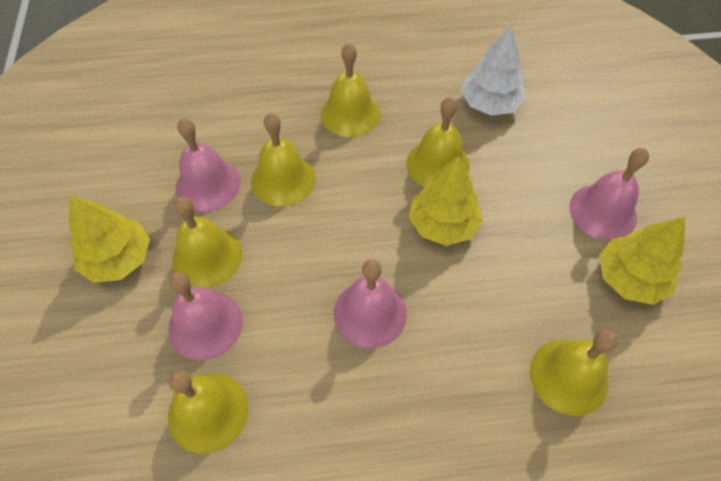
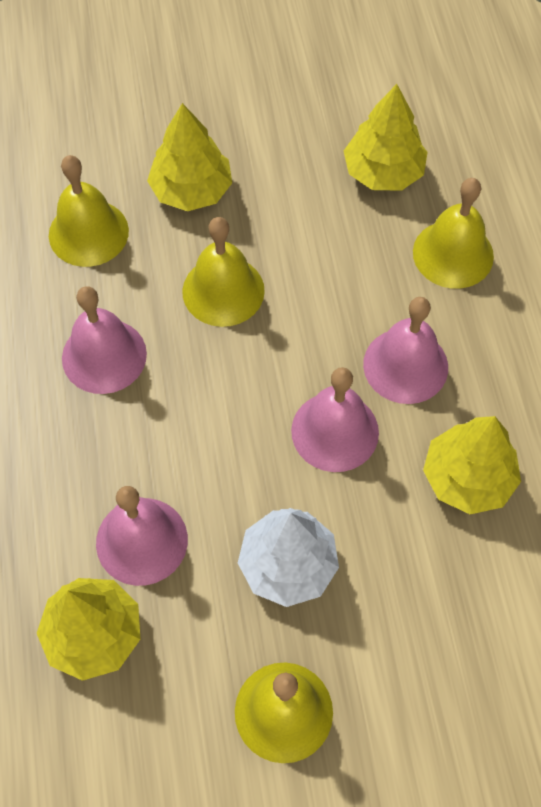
yellow bell: [168,370,248,454] [172,197,242,288] [251,113,315,206] [321,43,380,137] [407,97,470,187] [530,330,617,416] = 6 -> [49,155,129,267] [182,217,265,327] [235,663,333,763] [413,178,494,289] = 4
yellow tree: [69,195,150,283] [409,156,483,246] [599,216,686,305] = 3 -> [37,578,140,681] [147,103,232,211] [344,84,428,191] [423,416,521,514] = 4

